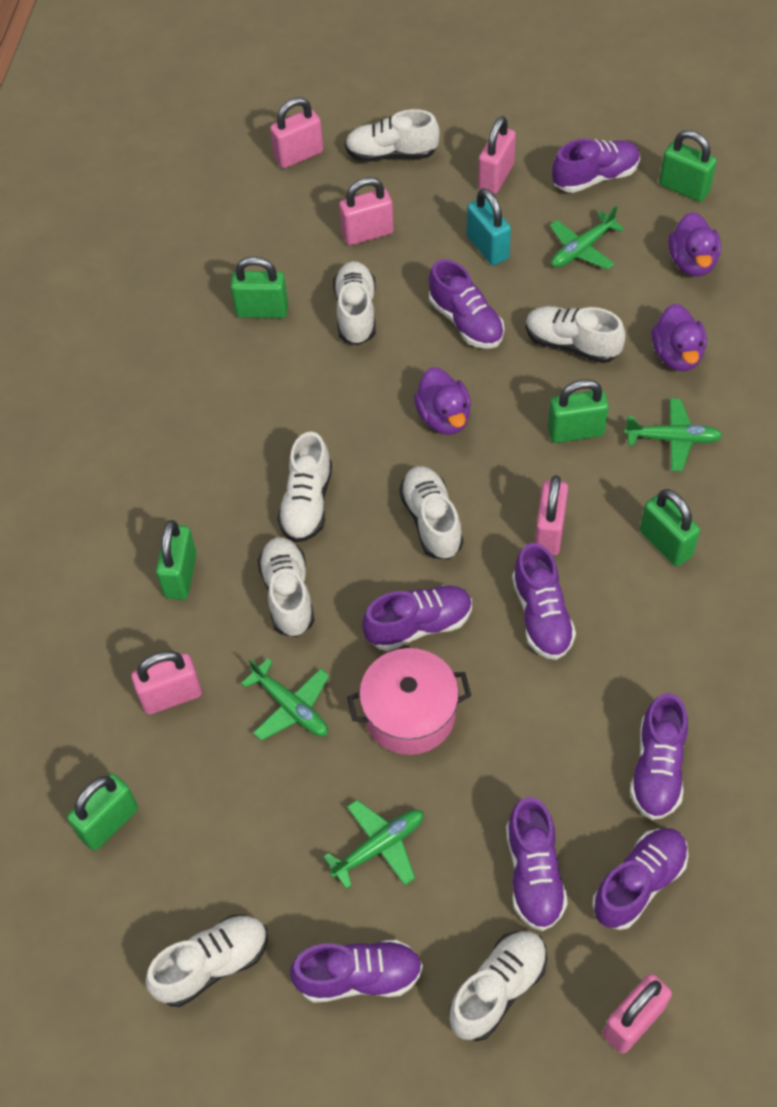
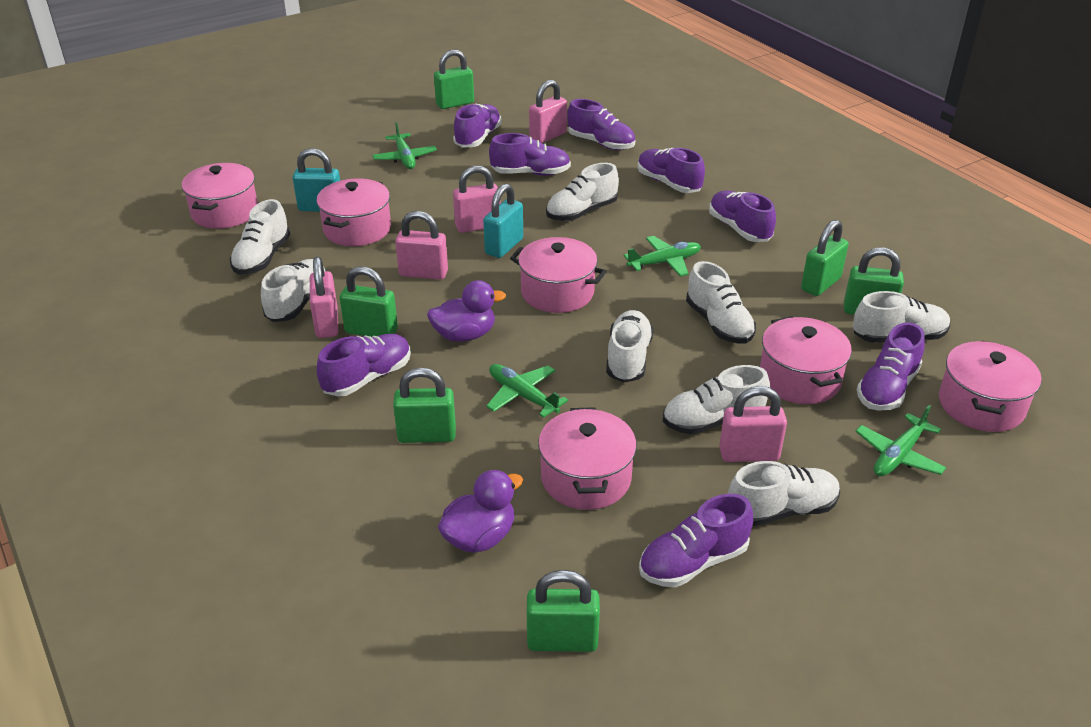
pink padlock: [131,651,202,715] [270,97,323,168] [339,177,393,245] [478,116,516,194] [535,475,568,556] [603,974,672,1054] = 6 -> [310,257,338,338] [395,211,448,280] [453,166,501,233] [529,80,567,143] [719,386,787,462] = 5
pink pot: [347,648,471,755] = 1 -> [182,163,258,229] [317,178,391,246] [510,237,607,313] [538,407,636,510] [760,316,852,404] [939,341,1042,432] = 6
purple duck: [414,367,471,435] [652,304,707,371] [668,212,721,277] = 3 -> [427,280,506,342] [438,470,523,553] = 2
turquoise padlock: [467,188,511,266] = 1 -> [293,148,340,212] [483,184,523,258] = 2

